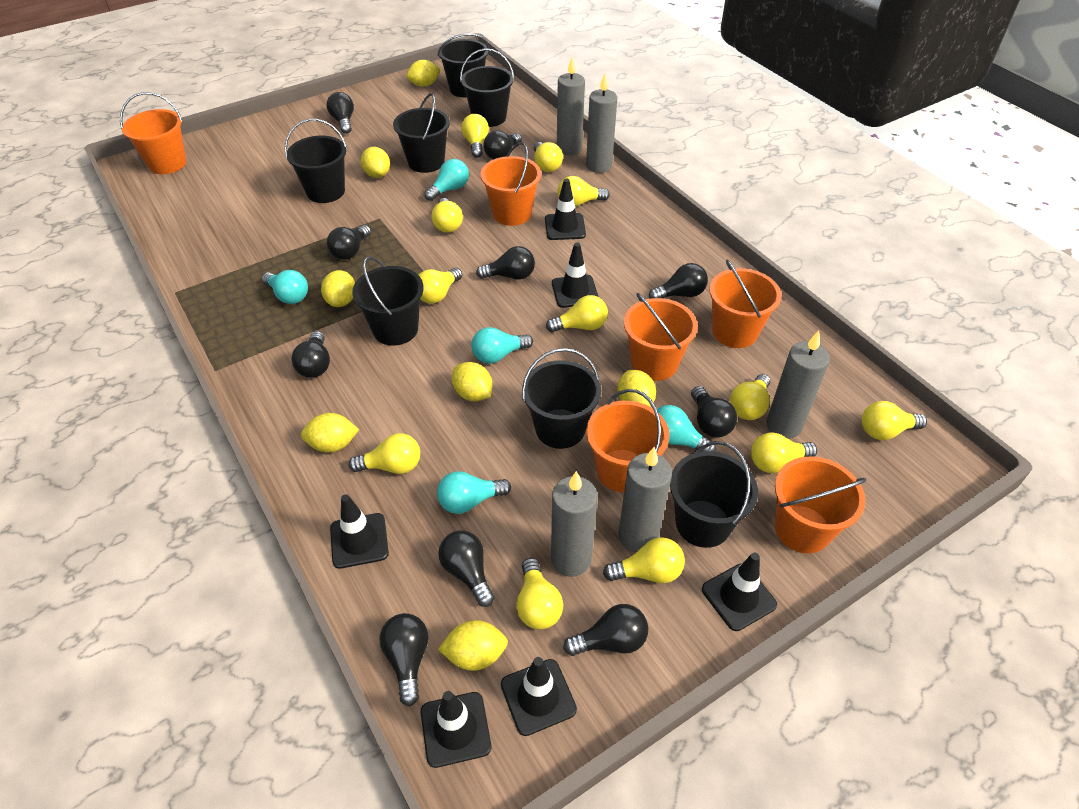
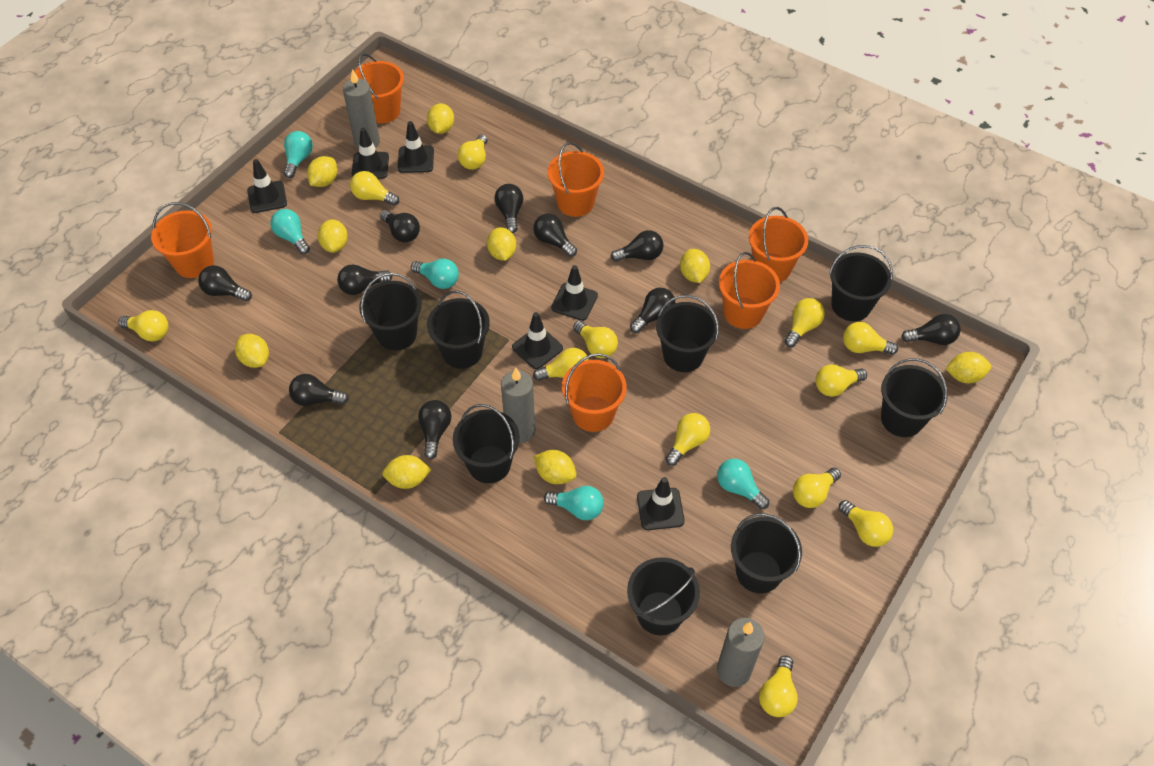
black bucket: [285,119,347,203] [352,256,424,346] [393,93,450,173] [438,33,489,98] [460,48,514,127] [522,348,601,449] [670,441,758,548] = 7 -> [359,273,422,351] [427,290,490,369] [453,404,520,483] [627,557,700,635] [656,295,719,372] [731,513,802,593] [829,245,893,321] [881,358,947,437] = 8
grey candle: [551,471,597,577] [557,57,585,155] [586,74,617,173] [618,447,672,553] [766,331,830,439] = 5 -> [343,69,380,149] [501,368,536,443] [717,618,765,687] = 3
yellow lemon: [301,413,359,453] [321,270,355,307] [361,147,390,178] [406,60,441,87] [438,620,508,671] [452,362,492,401] [617,370,656,407] = 7 -> [235,334,269,368] [307,156,337,187] [318,219,348,253] [382,455,432,489] [427,103,454,134] [487,227,516,261] [533,450,576,484] [680,249,710,283] [946,352,991,383] = 9

